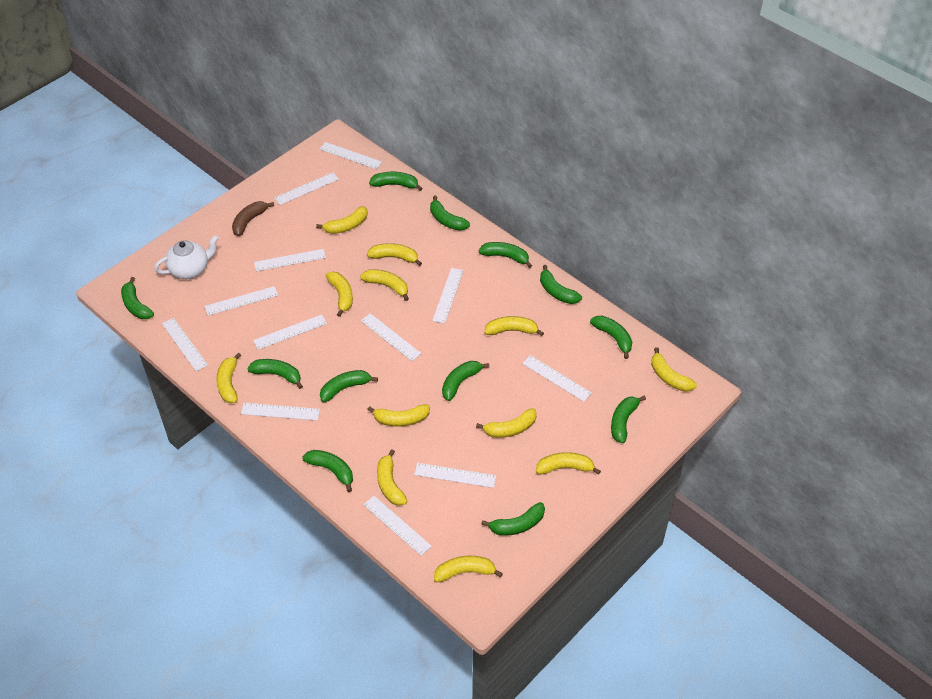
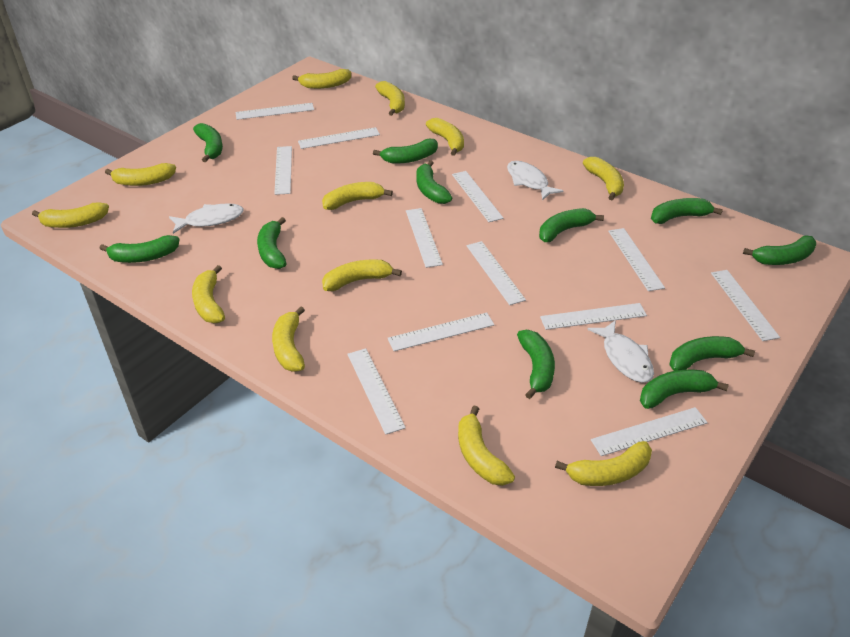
brown banana: [232,201,274,236] = 1 -> none = 0
green banana: [121,277,154,319] [247,359,303,389] [302,450,353,492] [320,370,378,402] [369,172,422,191] [430,196,470,231] [442,361,489,401] [479,242,532,268] [481,502,545,536] [540,265,582,304] [590,316,632,359] [611,395,646,443] = 12 -> [99,235,180,263] [193,123,223,162] [257,217,287,269] [373,139,438,164] [416,160,452,204] [517,330,555,399] [539,208,604,242] [640,370,729,409] [651,198,723,224] [669,336,755,371] [743,235,816,265] = 11
white fish: none = 0 -> [169,203,244,234] [507,161,563,200] [587,320,654,383] = 3
white teapot: [154,235,219,279] = 1 -> none = 0

